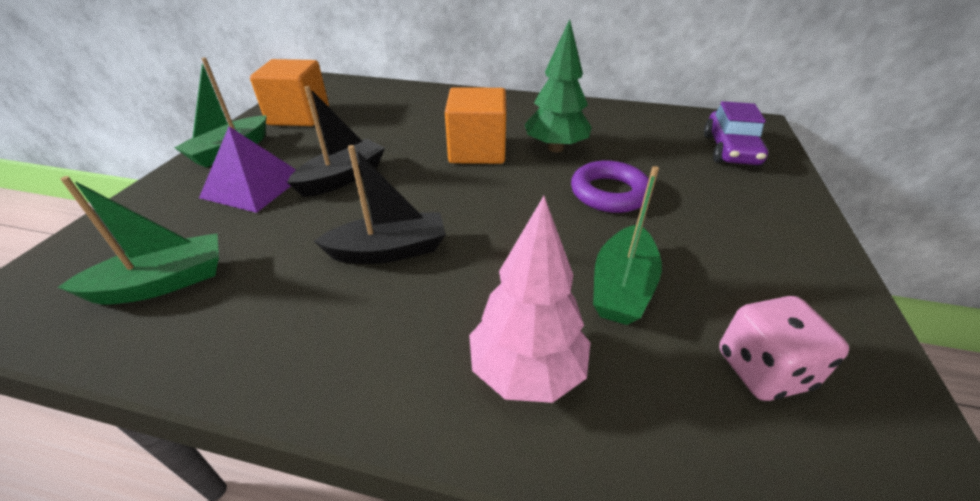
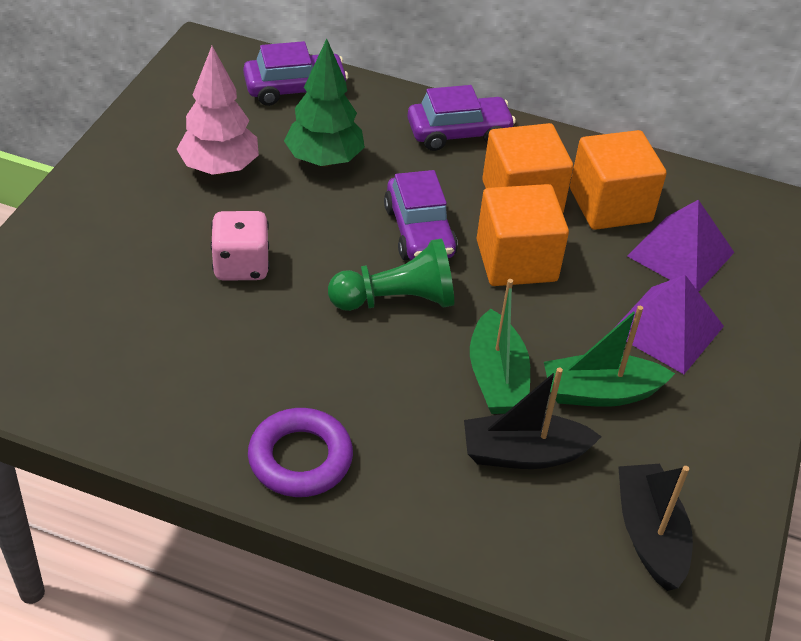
green boat: [57,176,219,305] [174,58,267,168] [593,166,662,325] = 3 -> [470,279,530,414] [544,306,675,407] = 2
green pawn: none = 0 -> [328,239,454,311] = 1
orange cube: [250,59,329,126] [445,87,506,164] = 2 -> [476,184,569,286] [482,123,573,213] [570,130,667,230] = 3
purple car: [704,101,768,167] = 1 -> [243,41,348,106] [384,170,458,261] [407,85,516,151] = 3
purple pyramid: [199,126,296,213] = 1 -> [615,275,724,374] [627,199,735,292] = 2

